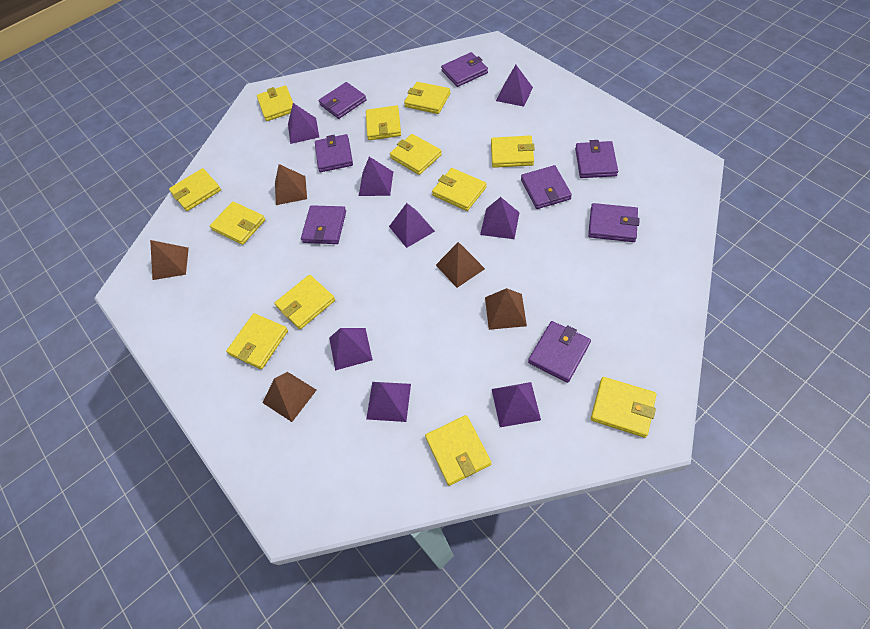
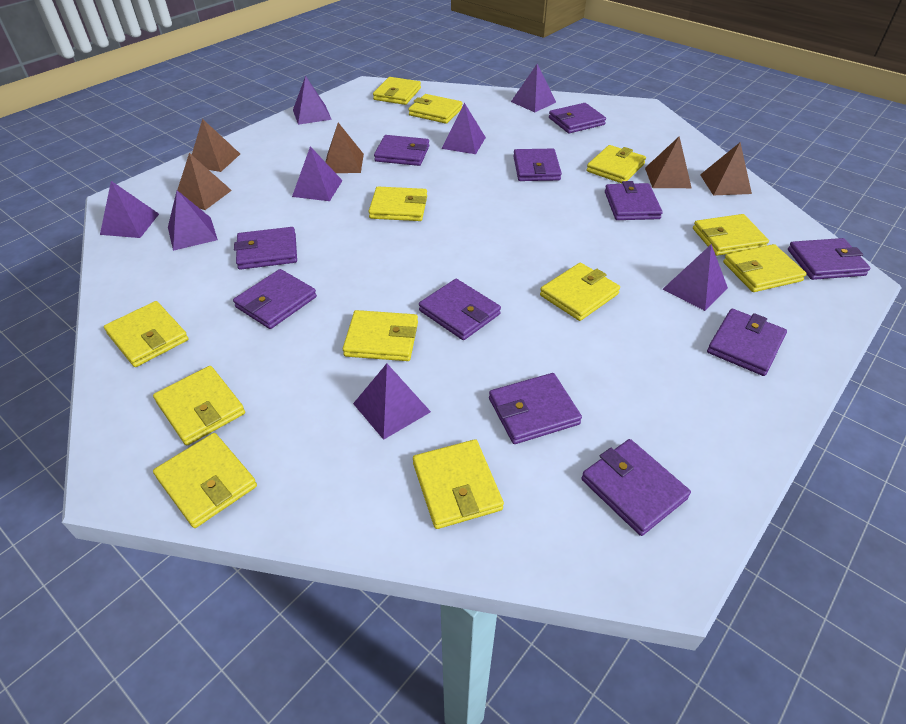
purple wallet: [301,205,346,244] [315,134,353,172] [319,82,367,119] [441,52,488,87] [521,165,572,209] [528,321,591,383] [575,140,618,178] [588,203,640,242] = 8 -> [233,269,317,329] [234,227,297,270] [374,135,429,166] [419,279,501,340] [489,373,582,444] [513,149,562,181] [549,103,606,133] [581,439,691,536] [605,181,663,220] [707,309,787,376] [788,238,871,280] = 11

